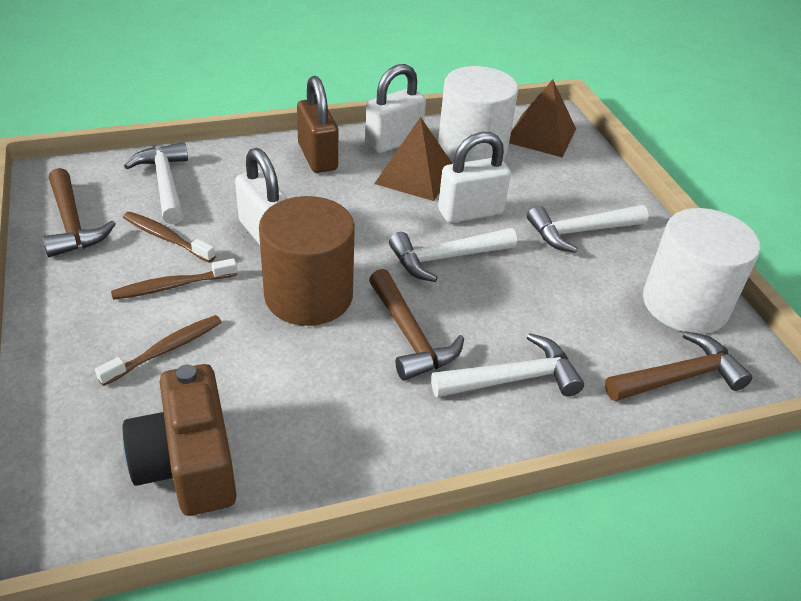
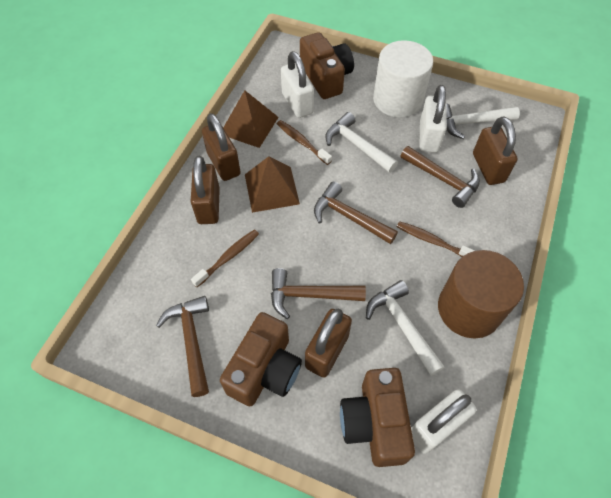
brown camera: [122,364,236,516] = 1 -> [220,312,302,406] [300,32,354,99] [340,368,415,467] = 3
brown hammer: [42,168,116,257] [369,269,464,381] [605,331,752,401] = 3 -> [156,296,209,397] [271,268,366,319] [314,181,398,244] [400,146,480,208] = 4
brown padlock: [297,76,338,173] = 1 -> [191,156,220,224] [202,113,241,181] [305,309,352,378] [473,116,518,185] = 4
white cylinder: [438,66,518,162] [643,208,760,334] = 2 -> [373,40,433,118] = 1
white hammer: [124,142,188,224] [389,228,517,282] [431,333,584,397] [527,205,649,253] = 4 -> [325,112,398,173] [366,280,444,376] [446,103,520,139] = 3

